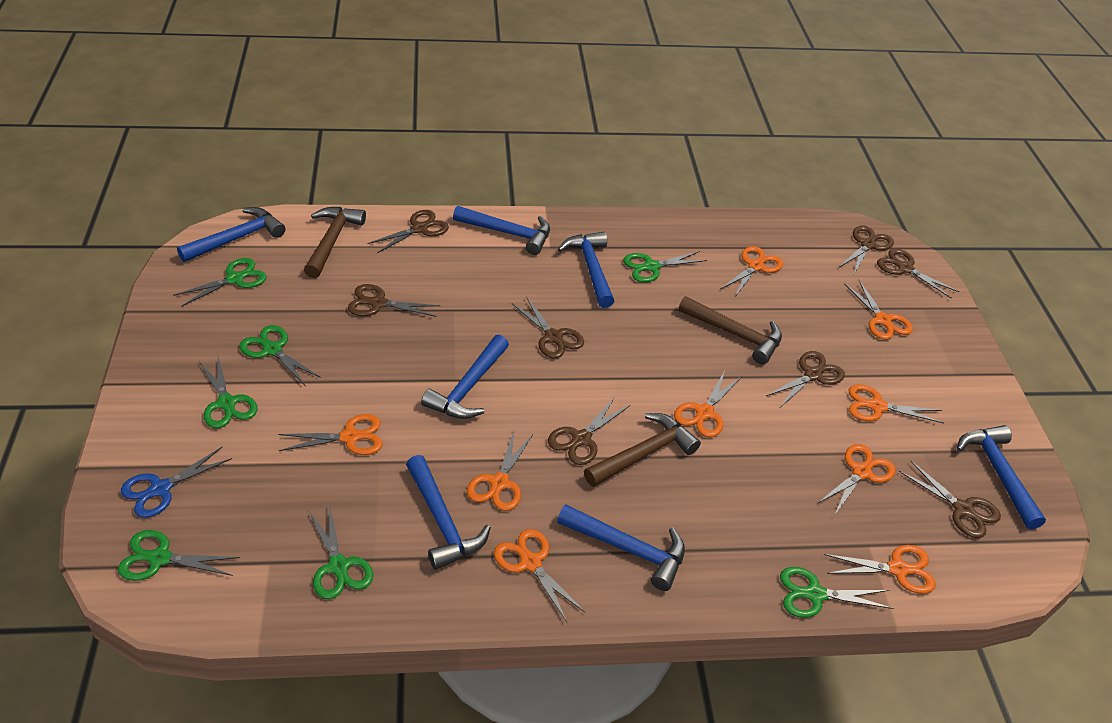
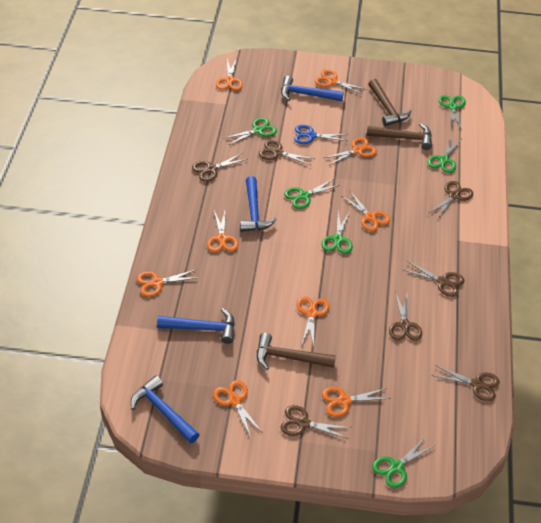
blue hammer: [177,207,286,262] [406,455,491,570] [421,335,509,419] [453,206,550,255] [557,504,685,591] [558,232,614,308] [957,425,1046,529] = 7 -> [131,376,200,444] [157,308,235,344] [240,176,276,232] [281,76,344,101] = 4
brown scissors: [348,284,440,317] [368,210,449,253] [512,296,584,359] [548,397,630,465] [766,351,845,407] [839,225,894,274] [877,248,959,299] [899,461,1001,538] = 8 -> [192,153,248,182] [259,140,314,166] [280,405,350,439] [389,292,422,341] [404,261,464,297] [429,181,473,218] [431,365,500,401] = 7
green scissors: [118,530,240,581] [173,258,267,306] [199,357,258,428] [239,325,321,385] [308,505,373,599] [623,251,707,283] [780,567,894,618] = 7 -> [225,118,277,145] [284,179,340,209] [321,212,353,254] [372,438,436,488] [428,136,461,173] [439,95,466,130] = 6

